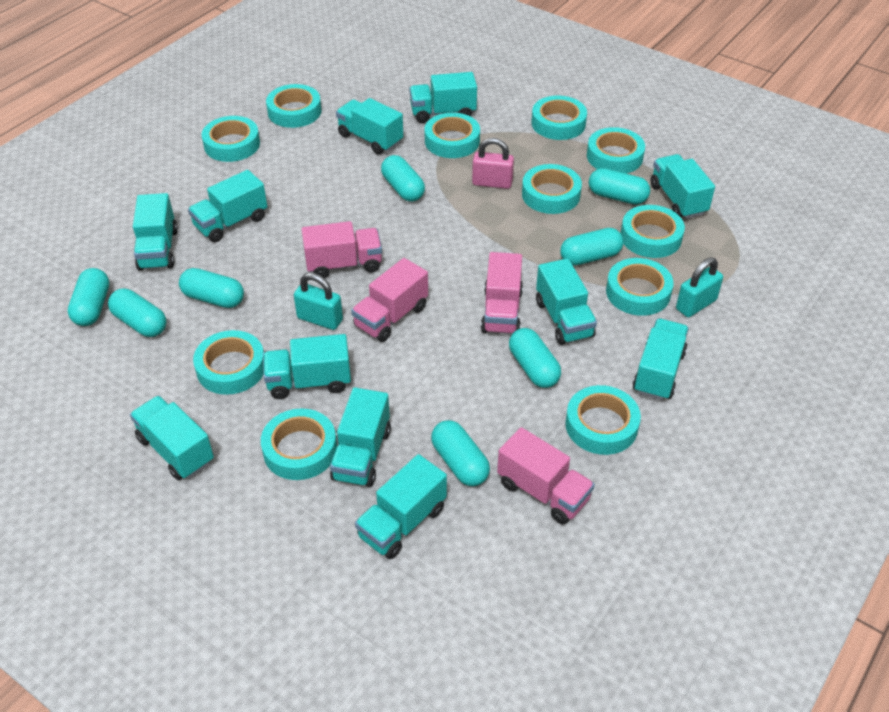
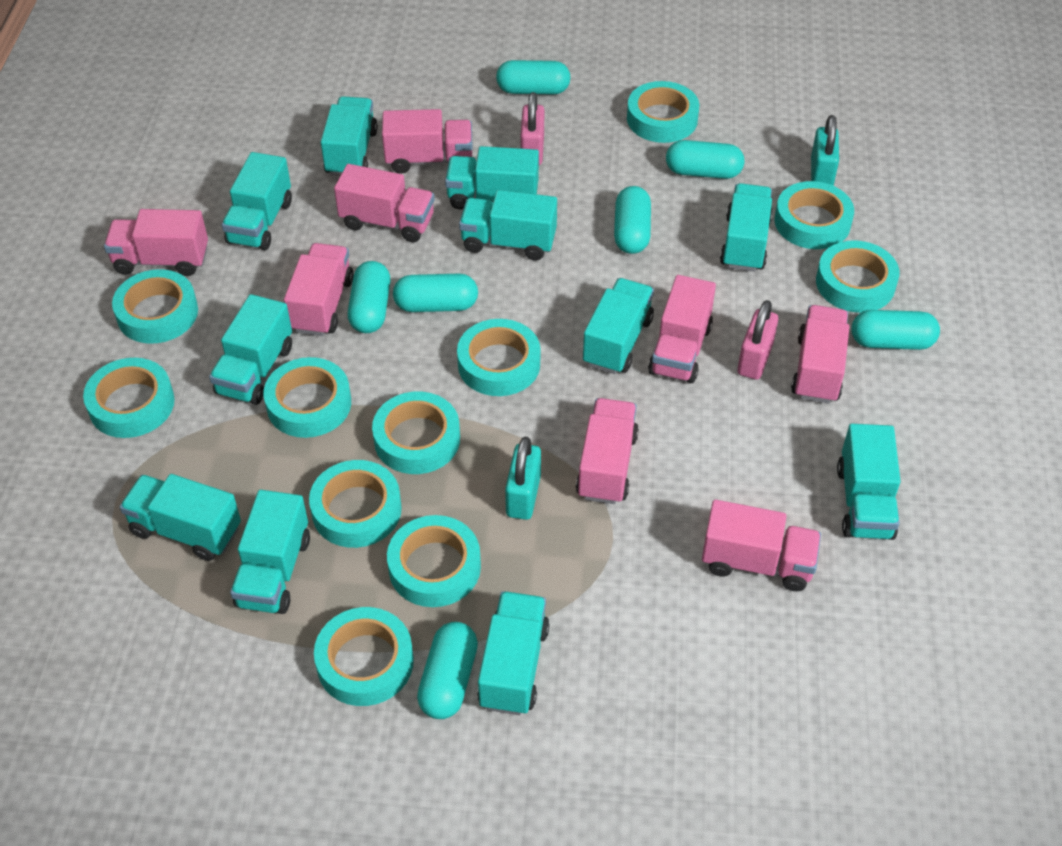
pink padlock: [472,138,514,189] = 1 -> [520,92,544,165] [737,300,778,380] = 2
pink truck: [302,221,382,278] [351,258,428,342] [481,252,523,334] [497,427,595,524] = 4 -> [104,209,208,276] [284,243,354,336] [334,164,435,242] [382,109,473,174] [576,398,639,504] [648,275,716,383] [702,500,821,591] [791,305,849,403] = 8
turquoise capsule: [68,268,109,326] [108,288,166,337] [179,268,244,308] [381,155,425,202] [431,420,490,486] [509,328,561,388] [560,228,623,266] [588,168,650,205] = 8 -> [348,261,390,333] [393,274,478,312] [417,622,478,719] [496,60,571,94] [614,186,651,254] [666,140,744,179] [851,310,940,350] = 7

